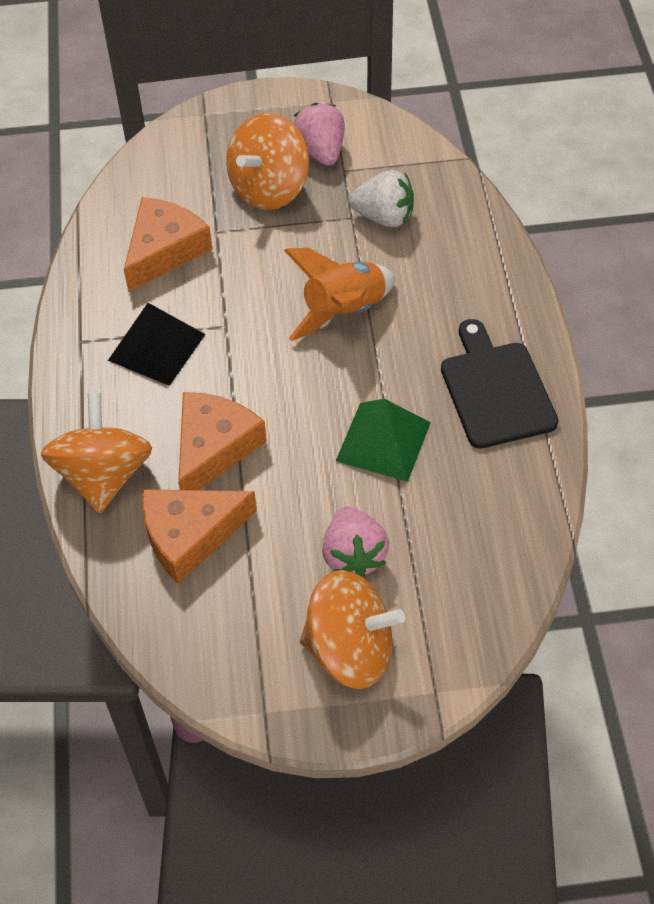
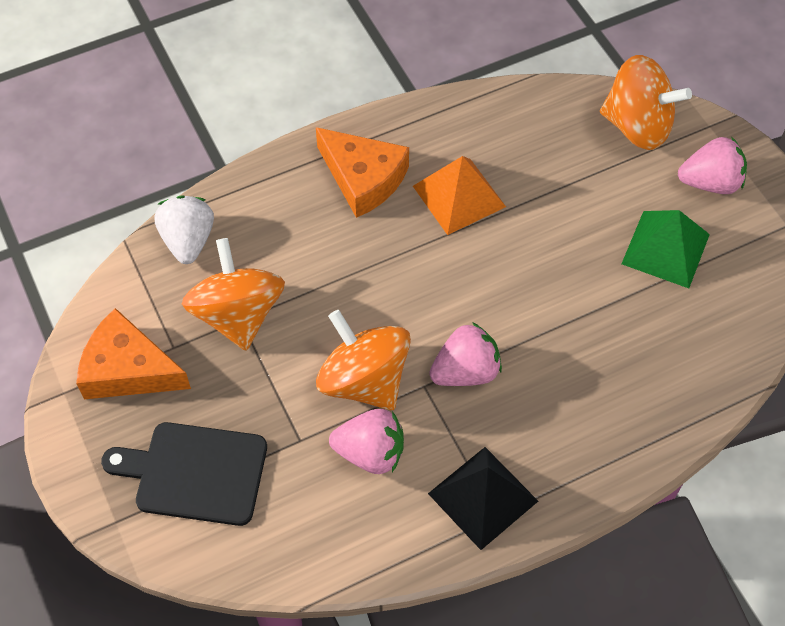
orange cheese: [124,197,212,292] [142,489,257,584] [178,392,267,490] = 3 -> [76,308,191,399] [316,127,409,218] = 2
orange pyramid: none = 0 -> [413,156,506,235] = 1
orange rocket: [284,248,395,341] = 1 -> none = 0
pink strawberry: [293,103,345,166] [322,506,389,577] = 2 -> [329,409,404,474] [429,322,502,386] [678,137,747,194] = 3

